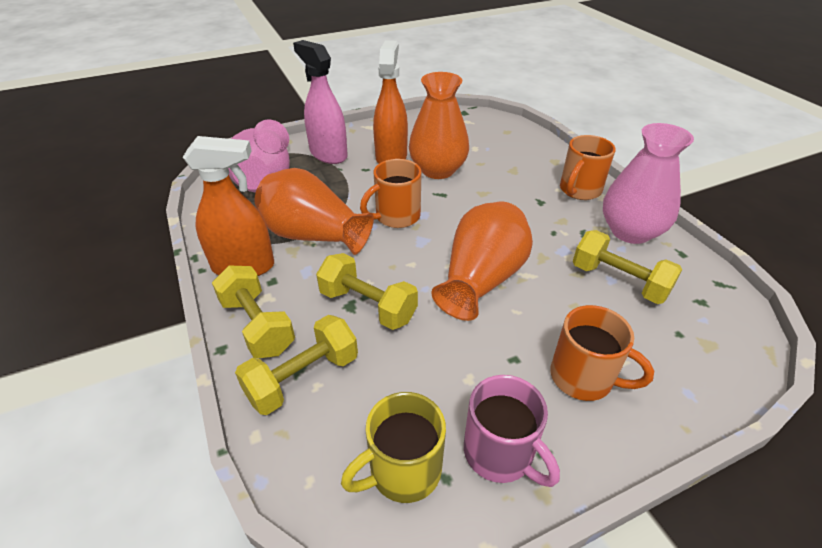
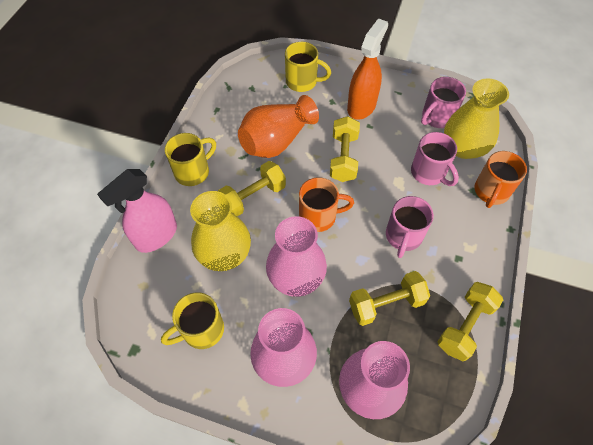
orange mug: [360,159,422,228] [550,305,654,401] [560,135,616,200] = 3 -> [299,177,354,232] [474,151,527,208] = 2
orange spray bottle: [183,136,274,276] [373,40,408,164] = 2 -> [347,18,388,120] = 1
orange vase: [254,168,374,255] [409,72,469,179] [431,201,533,321] = 3 -> [238,95,319,158] = 1
pink mug: [464,375,560,487] = 1 -> [386,196,434,258] [411,132,459,186] [421,77,466,128] = 3
pink vase: [228,120,290,193] [603,123,694,244] = 2 -> [250,308,317,387] [266,216,327,297] [339,341,410,419] = 3
yellow mug: [341,392,446,503] = 1 -> [161,292,224,349] [165,133,216,186] [285,42,331,92] = 3
yellow vase: none = 0 -> [190,191,251,271] [444,78,509,159] = 2

